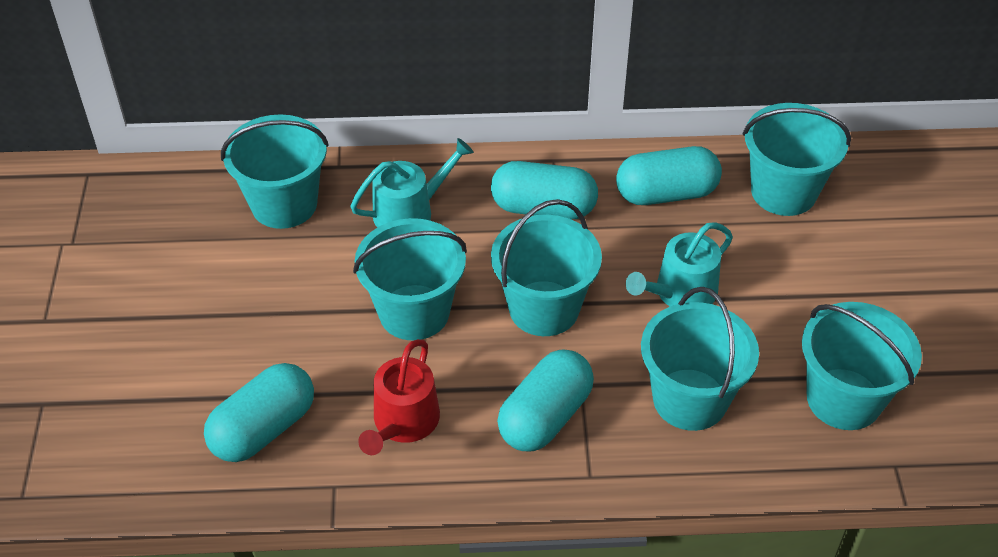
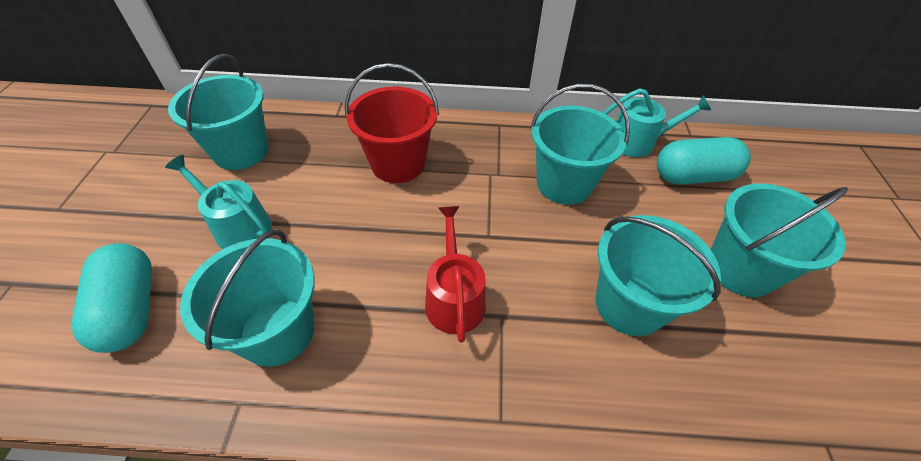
red bucket: none = 0 -> [345,63,439,183] = 1
turquoise bucket: [221,114,329,229] [353,218,467,340] [491,199,602,336] [641,287,759,431] [743,103,851,216] [802,302,922,430] = 6 -> [168,54,269,170] [180,229,315,367] [530,84,630,205] [595,215,721,336] [711,183,848,297] = 5
turquoise capsule: [204,363,314,462] [491,161,598,219] [497,349,594,452] [616,146,722,205] = 4 -> [72,243,152,353] [657,137,751,184] = 2

